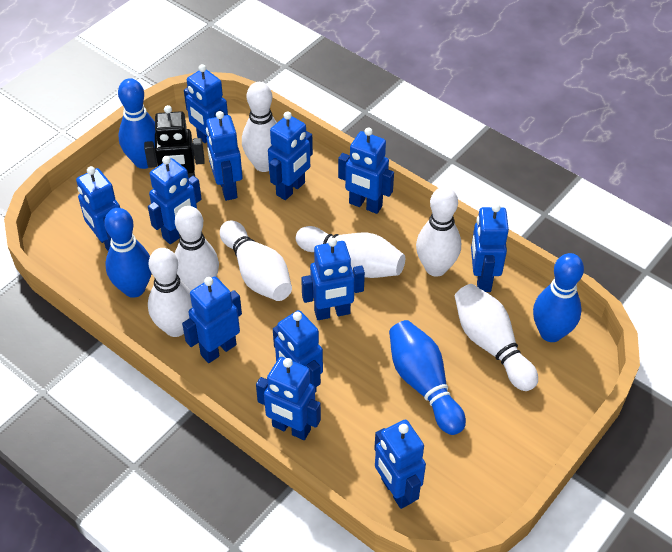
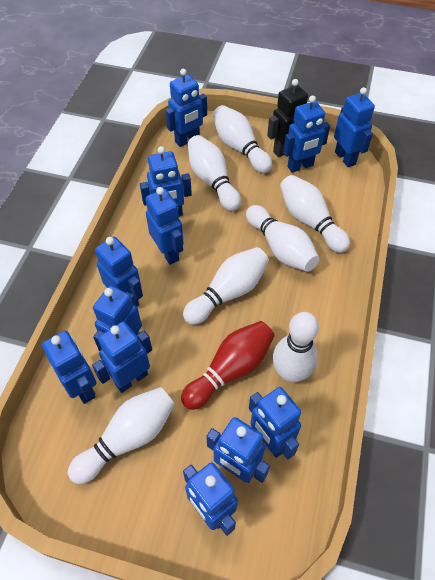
blue bowling pin: [104,208,152,298] [118,78,155,169] [389,320,466,435] [533,253,584,342] = 4 -> none = 0
red bowling pin: none = 0 -> [181,321,275,410] = 1

